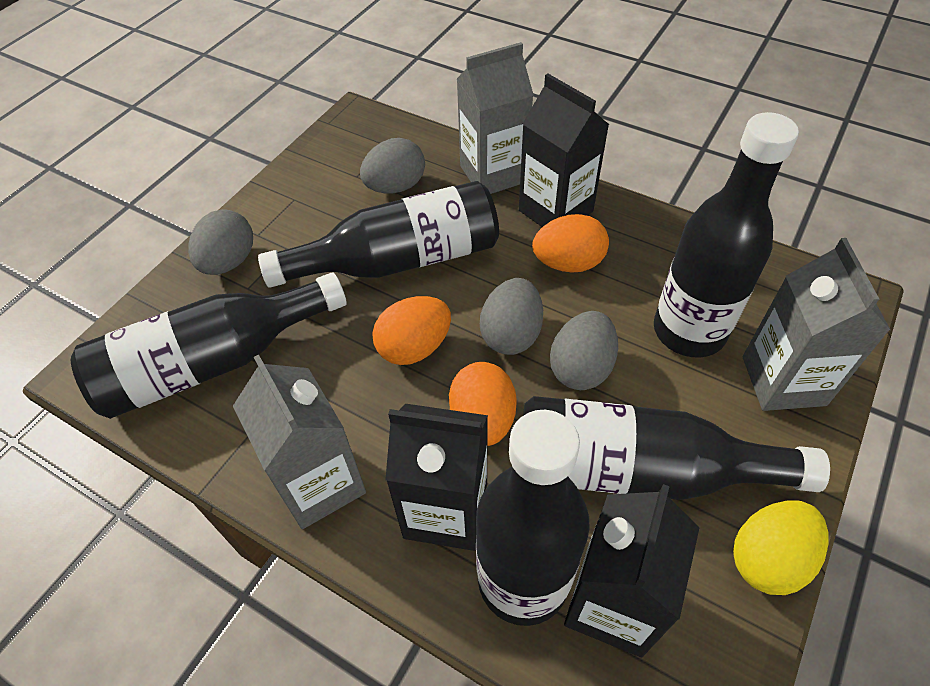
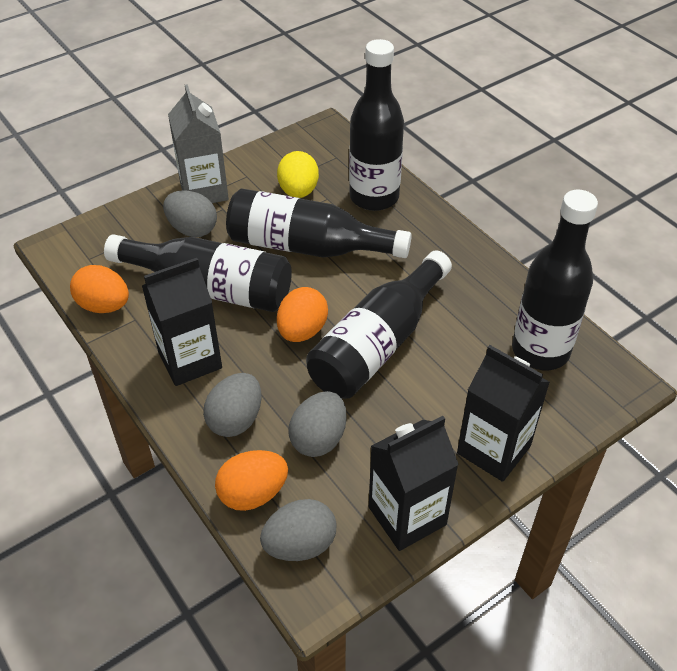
grey carton: [233,355,366,529] [457,42,533,194] [743,238,890,411] = 3 -> [168,84,229,203] = 1

